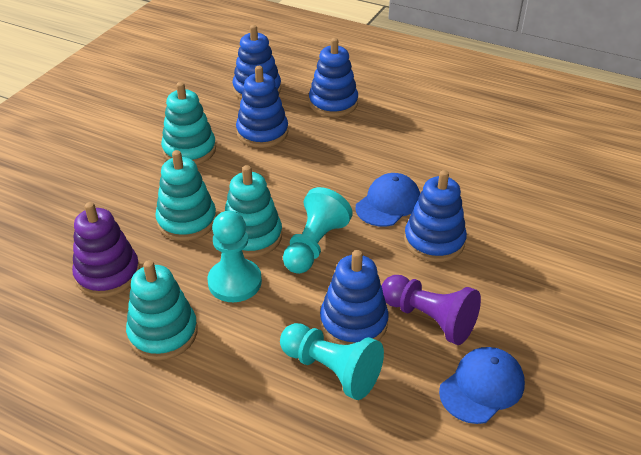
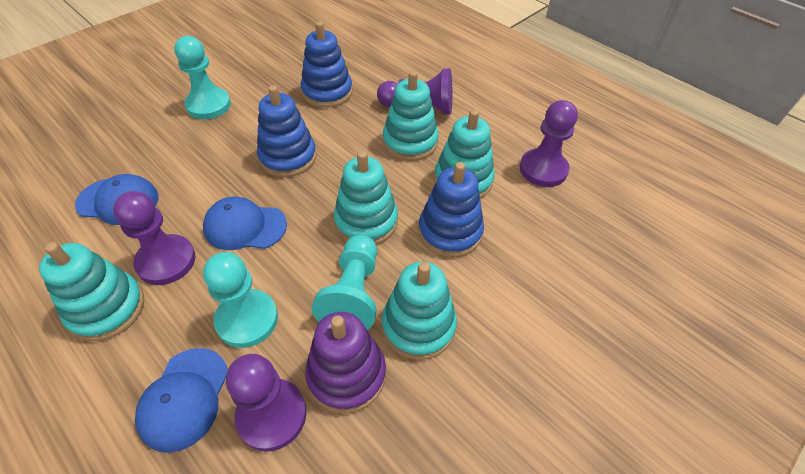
blue cap: [356,173,420,227] [439,347,525,424] = 2 -> [75,174,159,225] [135,348,228,453] [203,197,287,250] = 3
blue stacking toy: [233,25,281,99] [236,66,288,148] [309,38,358,117] [320,250,389,345] [404,170,467,262] = 5 -> [257,85,316,177] [301,22,353,108] [419,162,484,257] = 3
purple pawn: [382,275,481,345] = 1 -> [113,191,196,285] [226,354,306,452] [377,68,452,115] [520,100,578,187] = 4
turquoise stacking toy: [126,260,198,360] [155,150,217,241] [161,82,216,165] [225,165,282,257] = 4 -> [39,242,144,341] [334,151,398,244] [382,262,457,360] [383,71,439,161] [434,109,495,199] = 5

